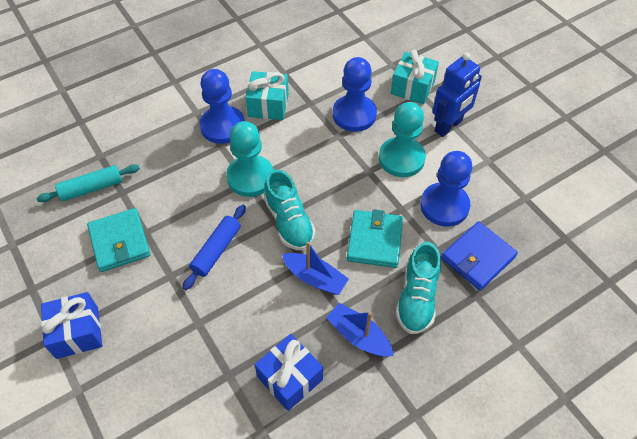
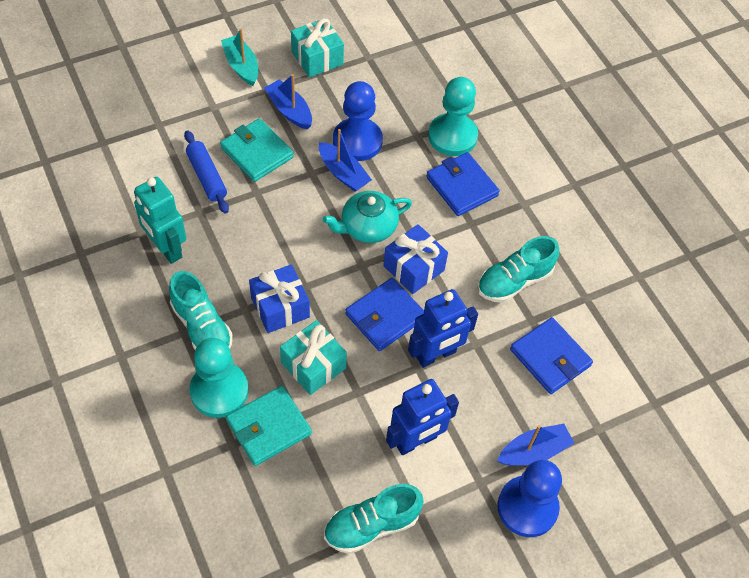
blue boat: [282,242,349,295] [326,303,394,357] = 2 -> [264,74,312,129] [319,129,372,192] [497,424,574,466] = 3
blue pawn: [200,69,245,144] [332,57,377,132] [420,151,472,227] = 3 -> [333,81,383,161] [497,460,562,537] = 2
blue robot: [432,52,482,137] = 1 -> [386,379,459,455] [408,289,478,368] = 2
blue wallet: [441,221,518,291] = 1 -> [345,278,424,351] [426,152,500,216] [510,317,593,394] = 3
turquoise boat: none = 0 -> [221,29,258,86] = 1
turquoise robot: none = 0 -> [134,177,187,264] = 1
turquoise rolling pin: [37,164,140,202] = 1 -> none = 0
turquoise shoe: [264,169,315,250] [396,242,441,334] = 2 -> [169,271,233,350] [324,484,424,554] [477,236,559,303] = 3
turquoise teapot: none = 0 -> [323,191,412,243] = 1

